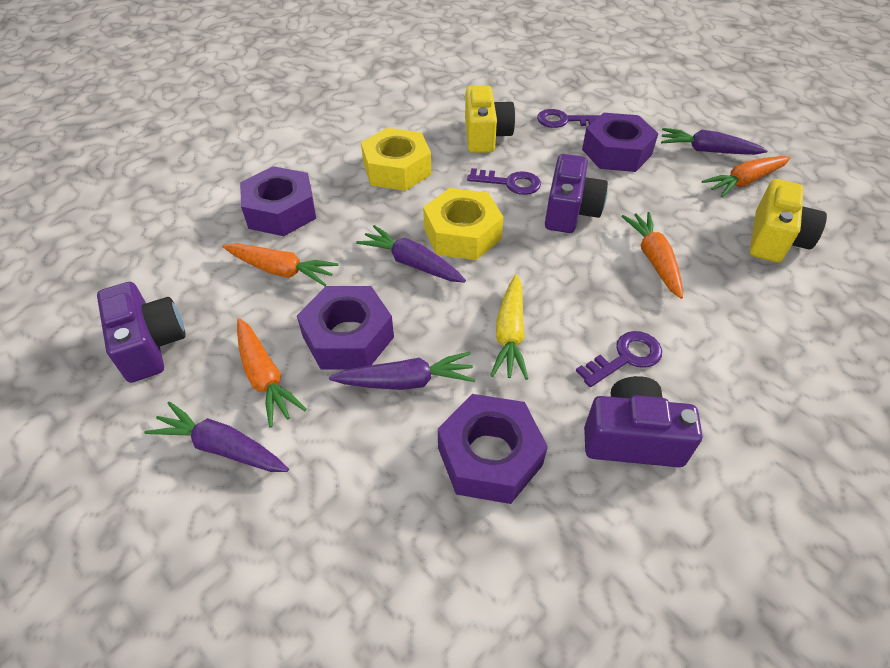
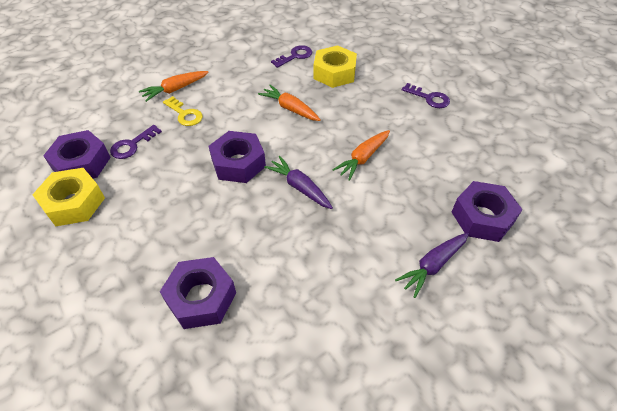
orange carrot: [222,243,339,286] [237,318,306,428] [621,212,683,299] [702,156,791,197] = 4 -> [139,71,209,102] [258,85,321,121] [332,130,390,181] = 3
purple camera: [97,282,186,383] [545,154,608,233] [584,376,702,467] = 3 -> none = 0
purple carrot: [144,402,289,472] [329,352,475,390] [356,225,466,282] [661,128,768,155] = 4 -> [264,156,333,209] [395,233,469,298] = 2
yellow camera: [465,85,515,153] [750,179,827,263] = 2 -> none = 0
yellow carrot: [490,274,528,380] = 1 -> none = 0
yellow key: none = 0 -> [163,96,203,126] = 1

